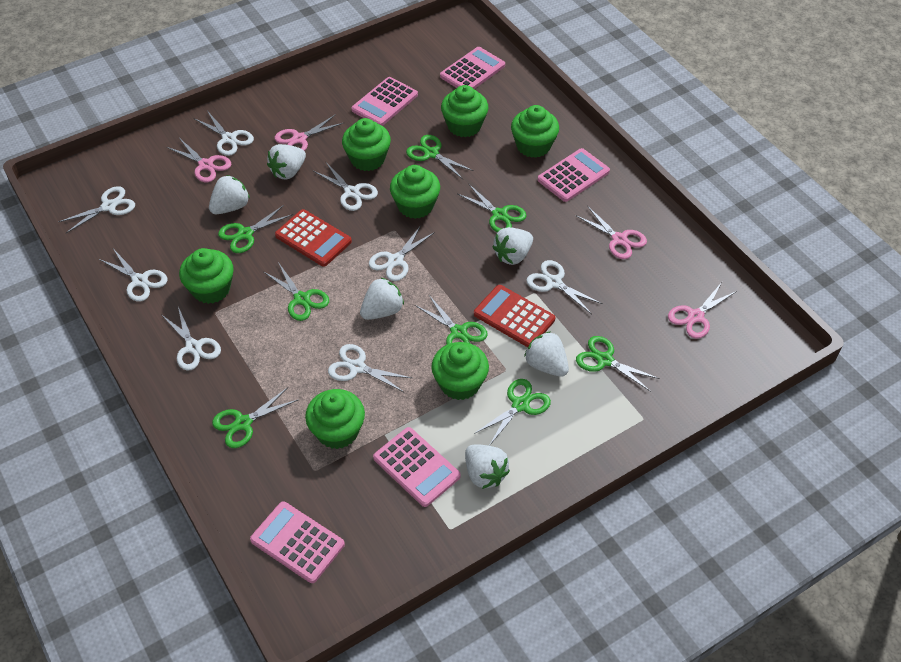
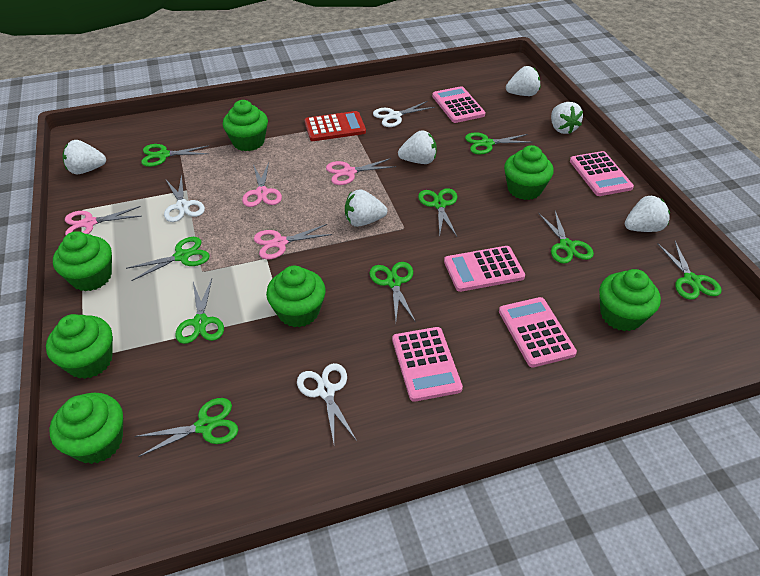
green scissors: [212,387,298,448] [218,205,293,253] [263,262,329,321] [406,135,474,179] [415,295,488,344] [458,184,527,233] [474,379,551,446] [576,336,660,392] = 8 -> [126,237,210,281] [135,398,238,457] [141,144,210,167] [175,279,224,344] [369,262,416,322] [418,188,457,237] [465,132,533,154] [538,211,594,263] [658,241,722,300] = 9
red calculator: [275,209,352,267] [474,285,555,347] = 2 -> [305,111,366,141] = 1
white scissors: [58,186,135,233] [99,250,168,302] [161,307,221,371] [195,111,254,156] [313,162,378,211] [328,344,412,392] [369,225,435,281] [526,260,603,314] = 8 -> [164,174,205,222] [297,363,357,443] [373,101,435,127] = 3

